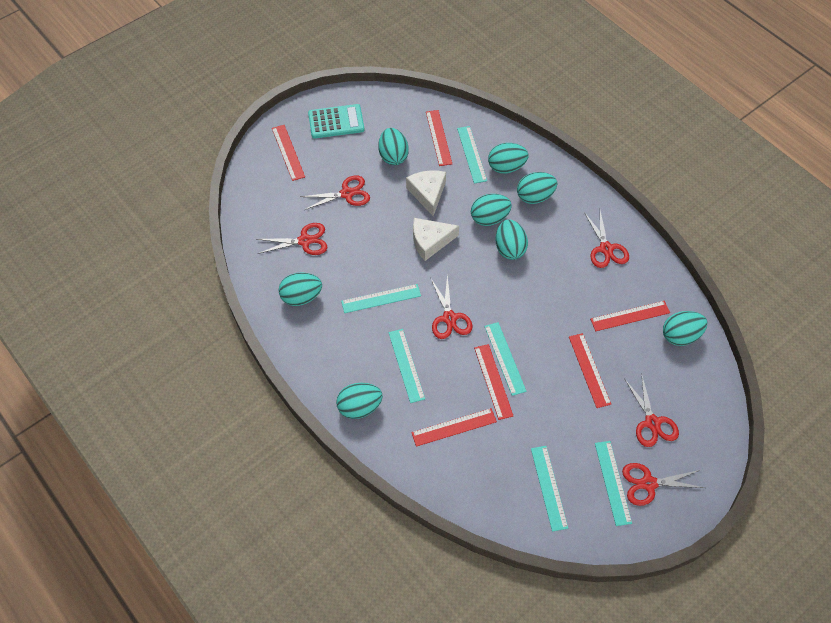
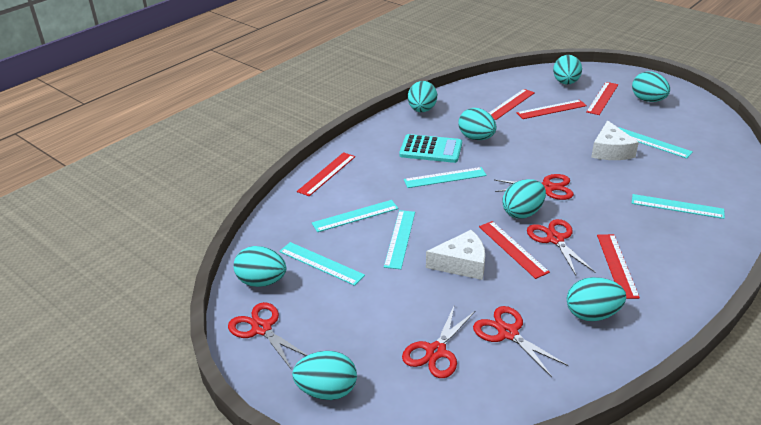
red scissors: [257,223,327,255] [300,176,370,210] [430,275,473,339] [584,211,629,268] [622,463,705,506] [624,376,679,447] = 6 -> [228,302,308,370] [402,304,475,378] [473,306,569,377] [495,174,574,200] [527,219,595,275] = 5

